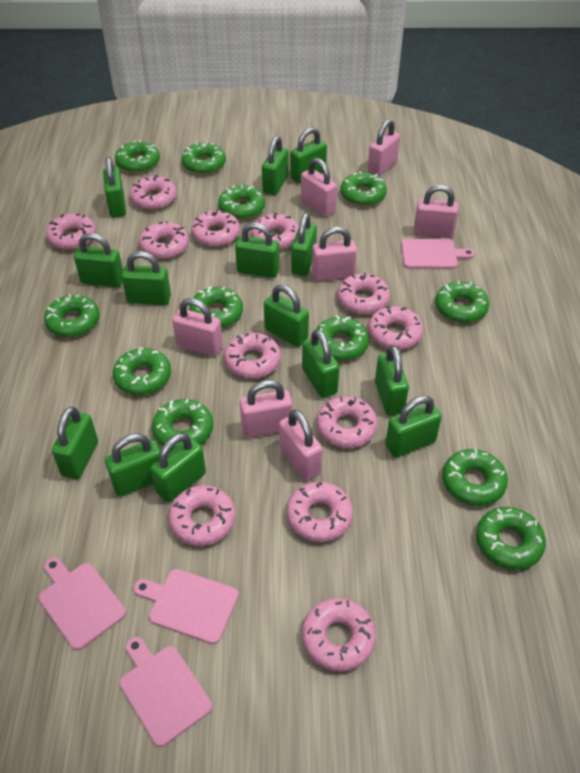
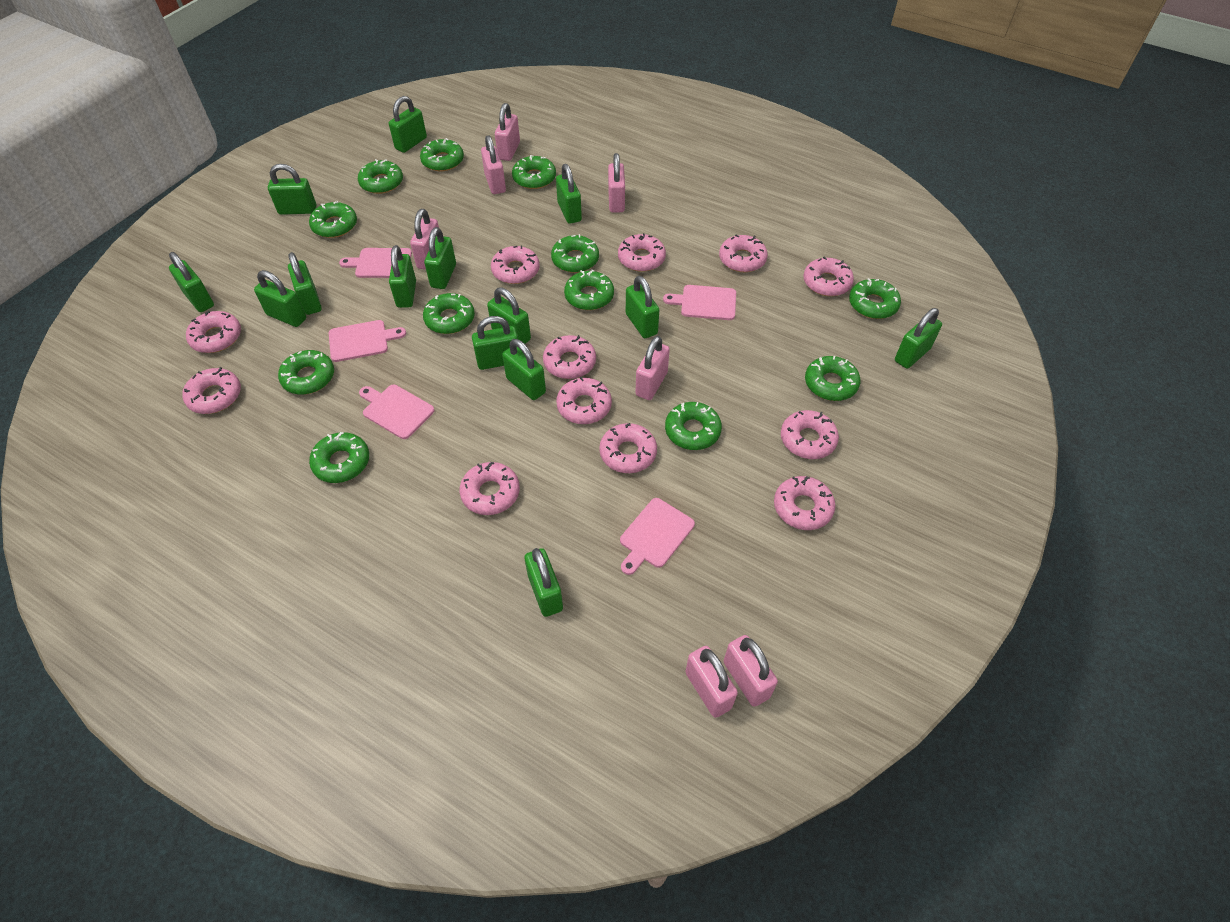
pink cutting board: [39,557,126,650] [120,637,212,747] [134,569,239,644] [401,239,475,269] = 4 -> [329,320,406,362] [339,248,412,278] [359,385,434,439] [620,498,695,575] [663,285,736,320] = 5

